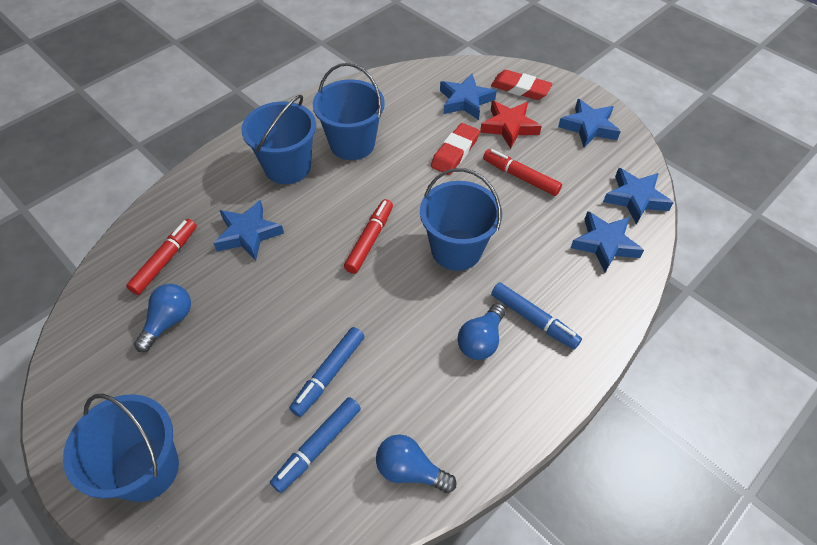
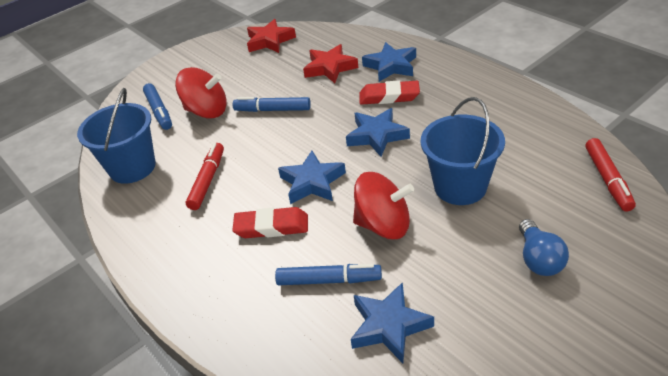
blue bucket: [63,394,179,502] [241,95,316,184] [313,63,385,160] [420,168,502,271] = 4 -> [77,88,156,184] [421,97,505,205] = 2
blue light bulb: [134,284,191,352] [376,434,456,493] [457,303,506,360] = 3 -> [519,219,569,276] = 1
blue star: [213,200,284,261] [440,74,497,120] [558,99,621,148] [571,211,644,272] [603,168,674,225] = 5 -> [278,151,346,204] [346,108,410,157] [351,282,434,363] [362,42,416,82] = 4
red marker: [126,219,197,295] [344,199,393,274] [483,149,562,196] = 3 -> [186,143,224,210] [585,138,636,211] = 2
red spinning top: none = 0 -> [175,67,226,118] [353,172,414,240] = 2
red star: [480,101,542,149] = 1 -> [247,19,296,53] [303,44,358,83] = 2

